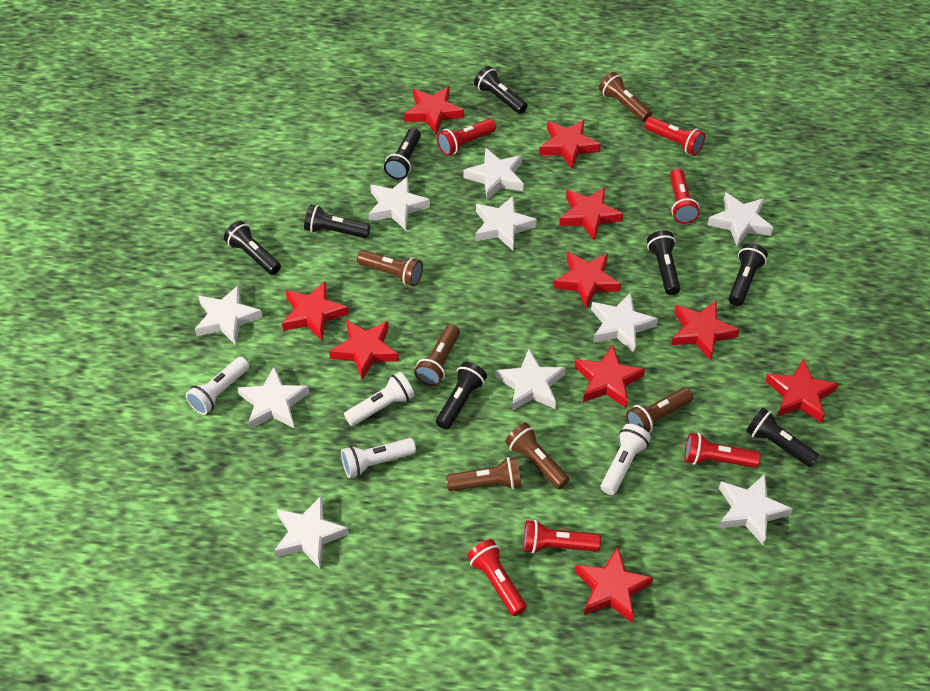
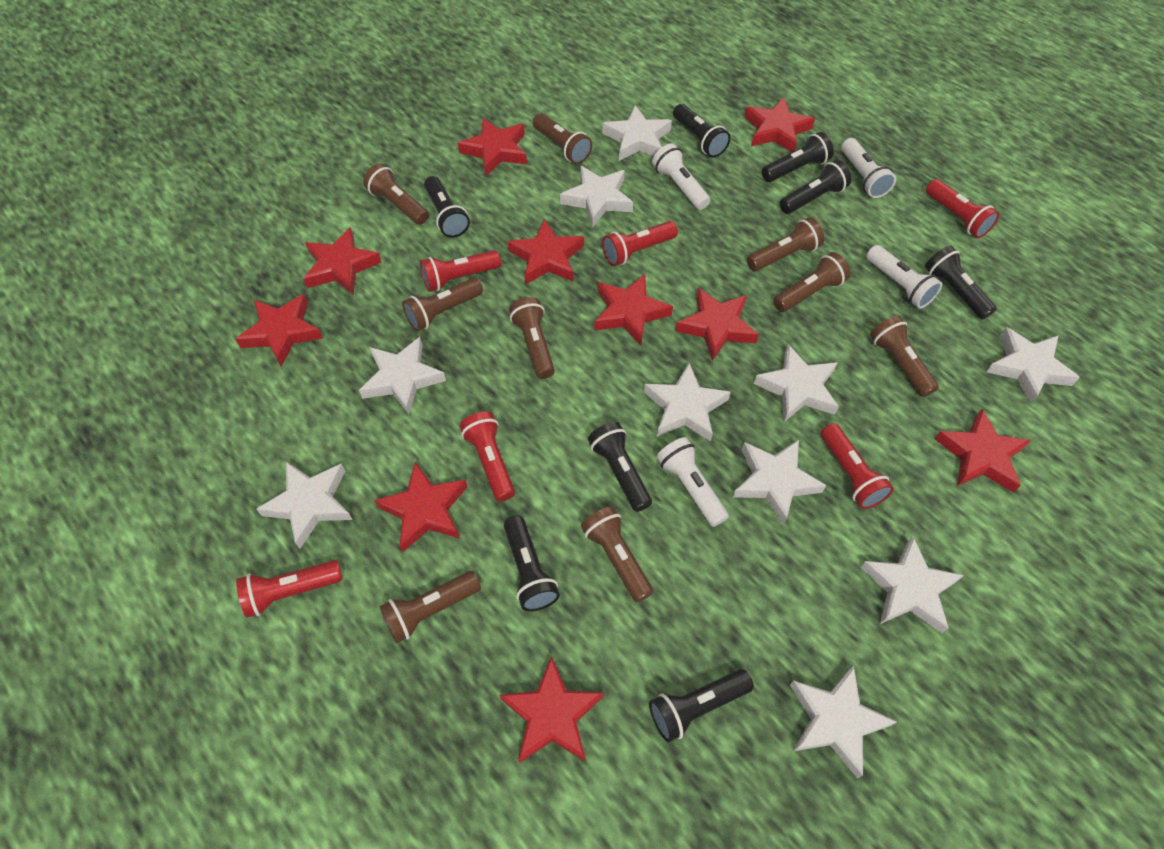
brown flashlight: [357,250,423,286] [414,324,460,386] [446,457,521,491] [505,423,569,489] [599,72,652,122] [626,387,693,434] = 6 -> [363,164,429,225] [379,571,481,643] [402,278,483,331] [509,297,555,379] [533,113,592,164] [581,506,653,602] [747,217,824,271] [773,252,850,312] [870,316,939,397] = 9

